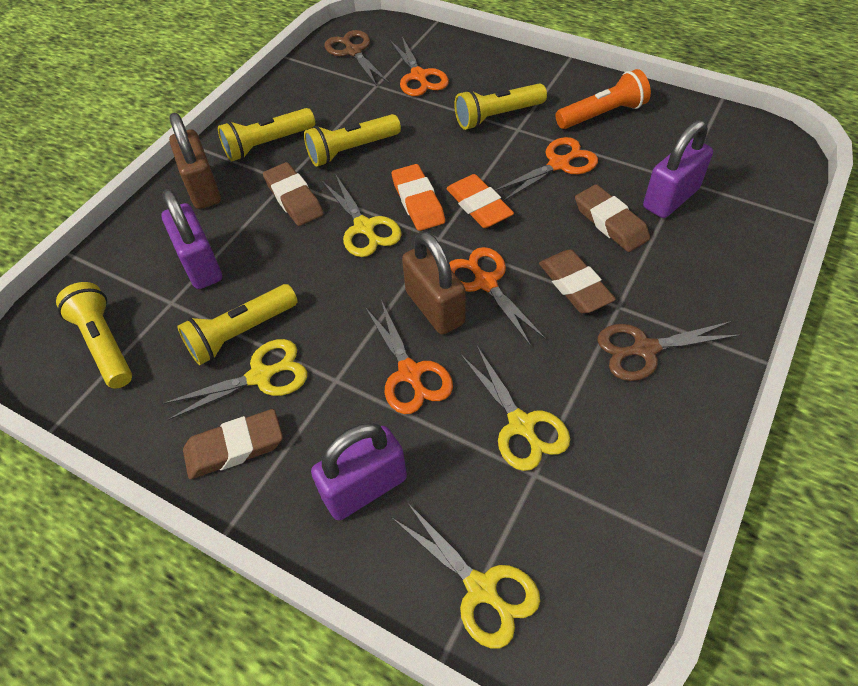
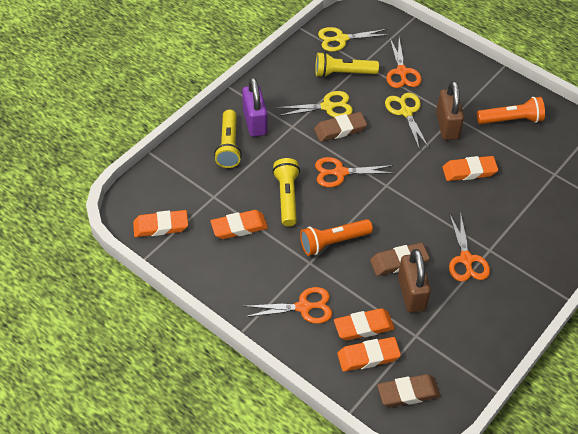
brown eraser: [183,409,283,479] [263,162,324,226] [539,250,616,313] [575,184,650,252] = 4 -> [314,112,367,142] [370,243,430,276] [377,374,441,407] = 3
brown scissors: [325,30,389,86] [598,321,741,381] = 2 -> none = 0
orange eraser: [391,164,445,231] [446,174,514,228] = 2 -> [133,210,188,237] [210,210,268,239] [334,308,395,340] [337,337,401,372] [442,156,498,181] = 5
orange flashlight: [556,69,651,129] = 1 -> [300,219,373,256] [477,97,545,124] = 2
purple padlock: [161,189,222,289] [311,423,407,520] [643,120,713,218] = 3 -> [242,77,267,137] = 1
yellow flashlight: [56,282,132,389] [177,284,298,365] [218,108,315,161] [304,114,401,167] [454,83,547,130] = 5 -> [214,110,242,168] [272,158,300,226] [315,52,379,78] = 3
yellow scissors: [162,339,307,421] [322,174,402,257] [391,502,540,648] [461,346,570,471] = 4 -> [276,91,353,117] [318,27,390,52] [385,93,429,150] = 3

